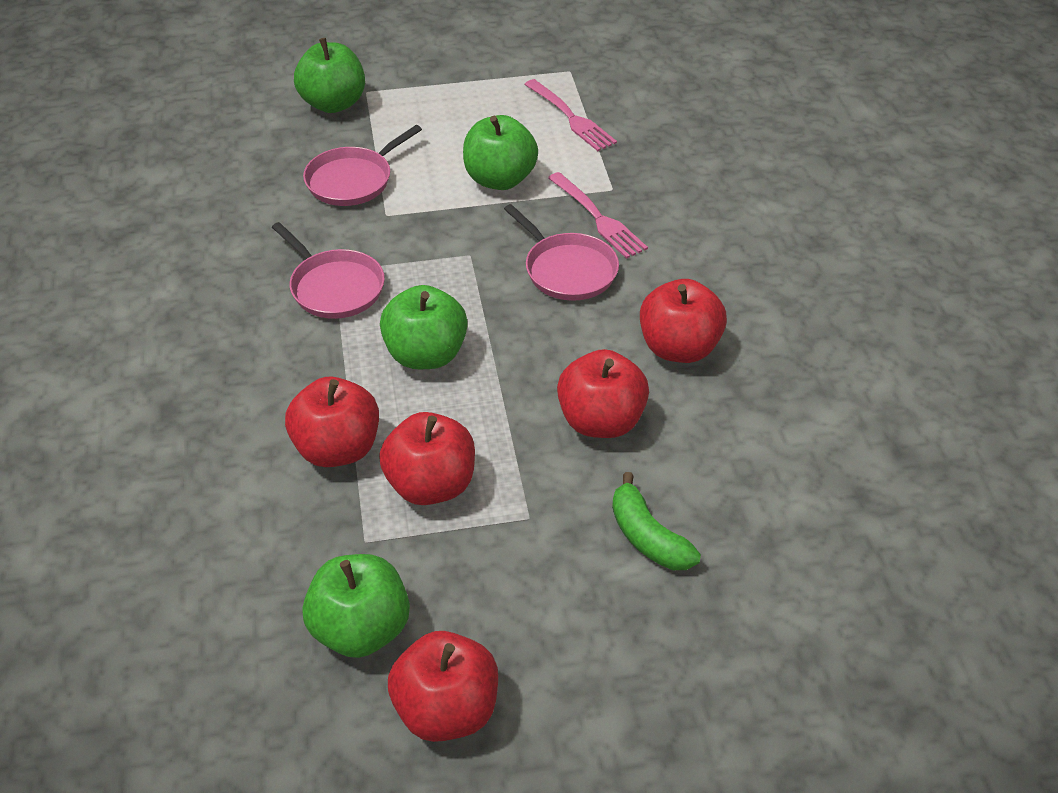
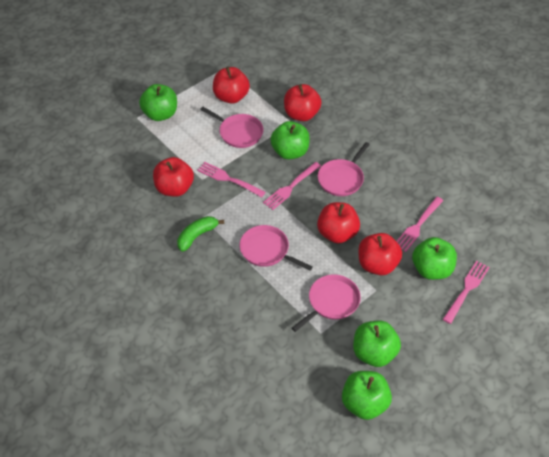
green apple: [294,38,365,113] [302,554,410,658] [380,285,468,369] [463,115,538,190] = 4 -> [139,84,177,121] [270,121,310,159] [342,371,392,420] [353,321,401,367] [412,237,457,280] = 5
pink fork: [524,79,617,151] [548,172,648,259] = 2 -> [197,162,266,197] [263,162,321,210] [396,197,443,252] [443,261,490,324] = 4
pink pan: [272,222,385,319] [303,125,422,206] [504,204,619,301] = 3 -> [200,107,263,148] [239,225,313,271] [292,274,361,332] [318,142,370,196] = 4

